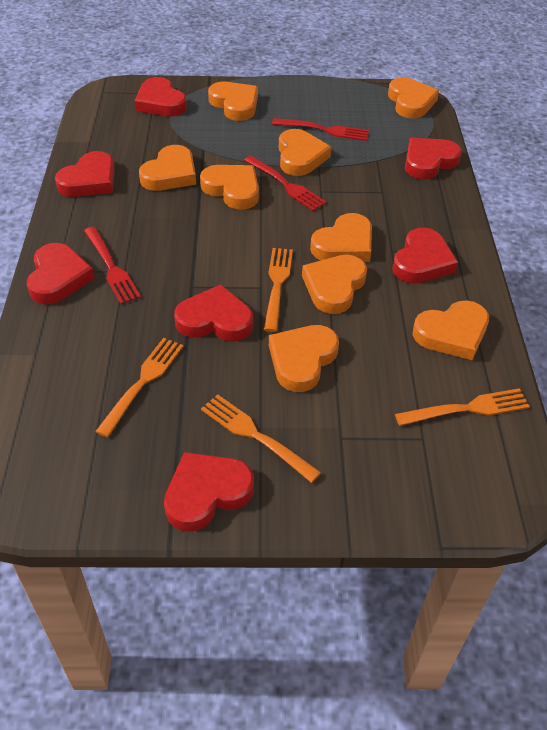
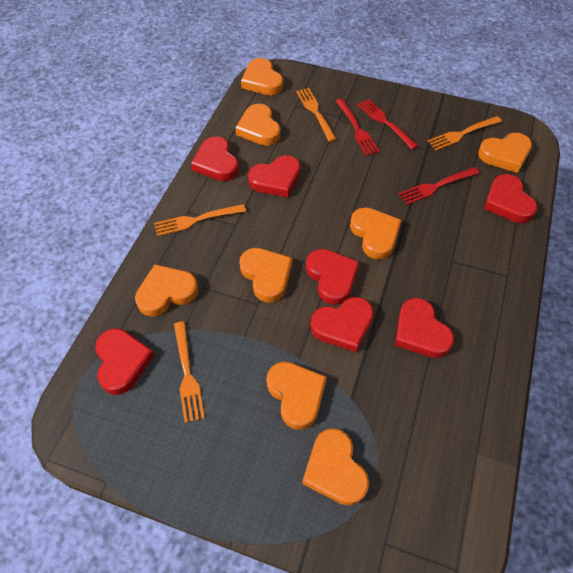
orange heart: [139,145,196,191] [200,165,259,210] [208,82,258,121] [269,325,339,392] [279,129,331,176] [302,255,367,314] [310,213,372,262] [388,77,439,118] [413,300,489,360] = 9 -> [135,264,199,317] [235,104,281,146] [239,248,292,303] [241,58,283,95] [266,362,327,430] [302,428,369,506] [350,208,402,259] [478,133,532,173] = 8

